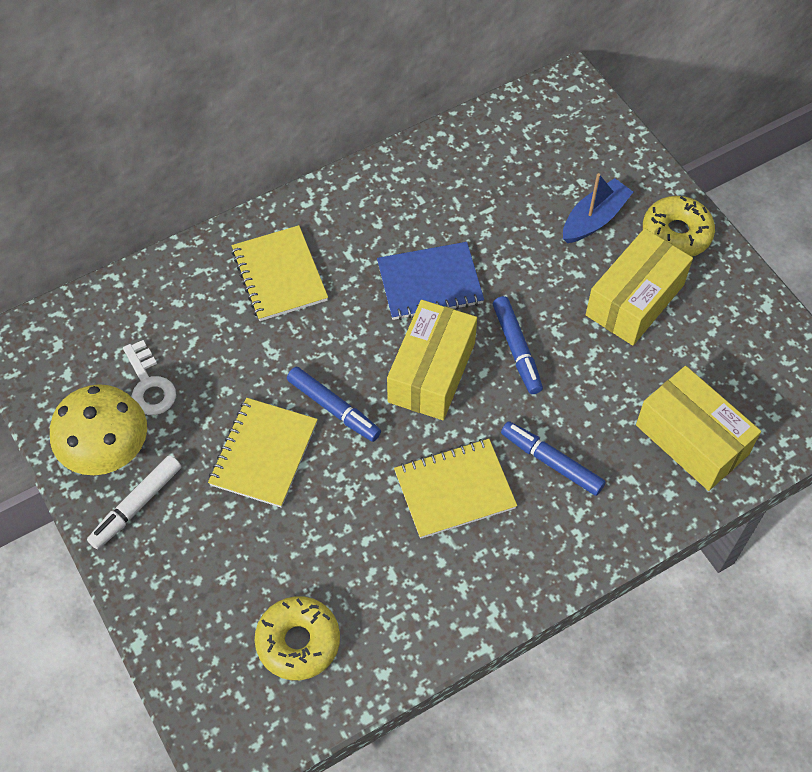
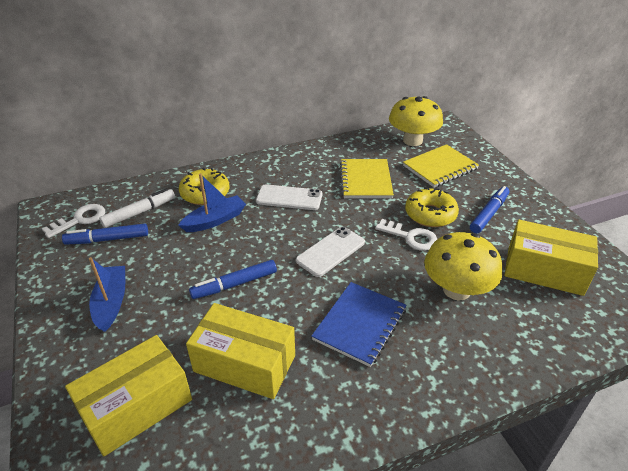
blue boat: [563,173,633,243] = 1 -> [89,257,125,332] [178,173,246,232] = 2
white key: [123,340,176,415] = 1 -> [42,204,105,238] [375,219,437,251] = 2
white phone: none = 0 -> [256,184,322,210] [296,227,365,277] = 2
yellow mushroom: [50,384,147,475] = 1 -> [389,96,443,146] [424,232,502,301] = 2
yellow notebook: [208,398,318,508] [231,225,328,321] [394,439,517,539] = 3 -> [340,159,394,198] [403,144,479,188] = 2

